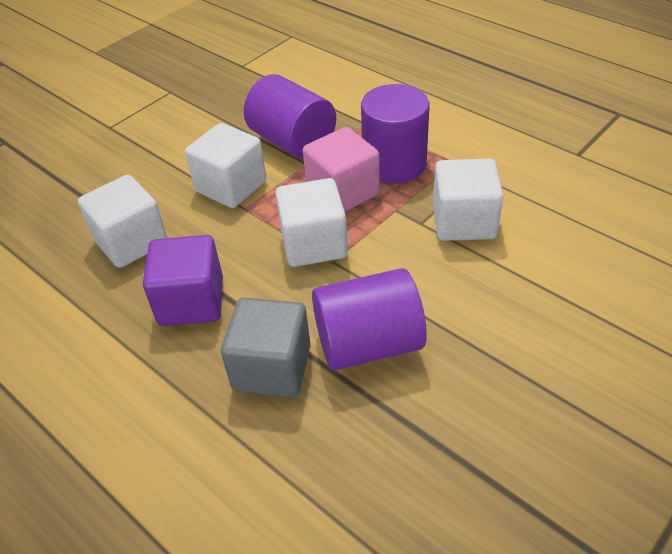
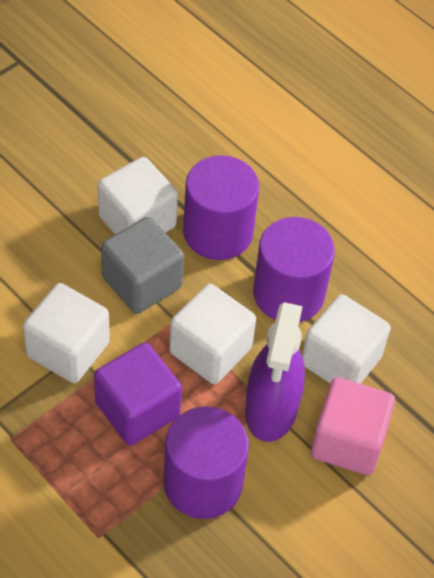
purple spray bottle: none = 0 -> [245,302,305,442] = 1

